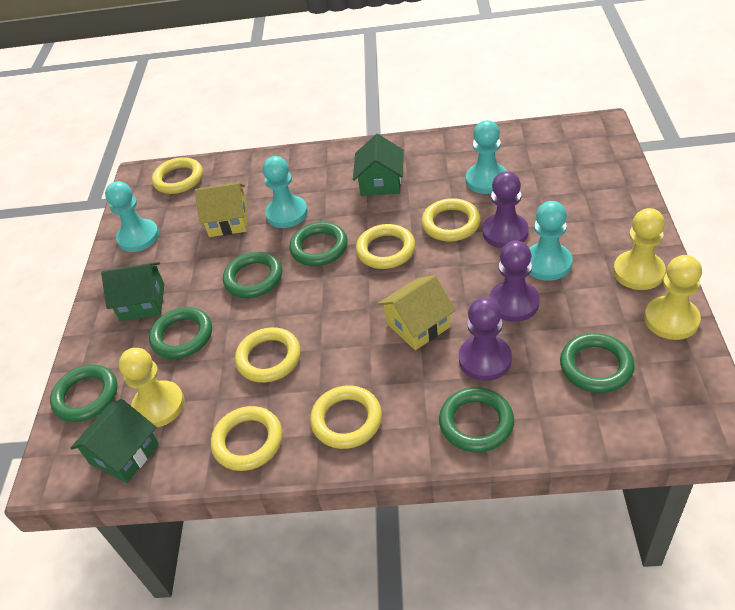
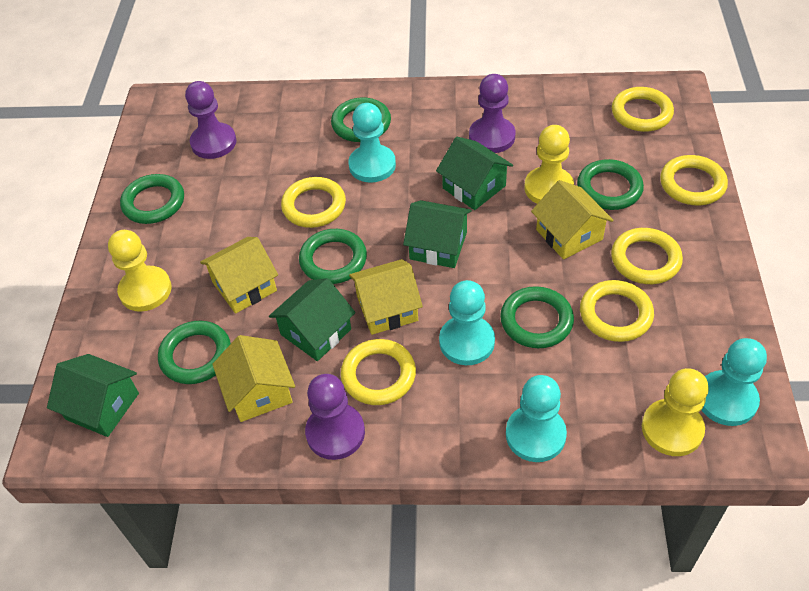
green house: [71,399,159,483] [101,262,164,321] [353,134,404,196] = 3 -> [47,354,139,437] [269,278,356,361] [403,200,472,268] [436,137,513,210] = 4
yellow house: [195,183,248,237] [378,275,456,350] = 2 -> [200,237,278,314] [212,335,295,422] [349,259,423,335] [531,180,614,259] = 4

